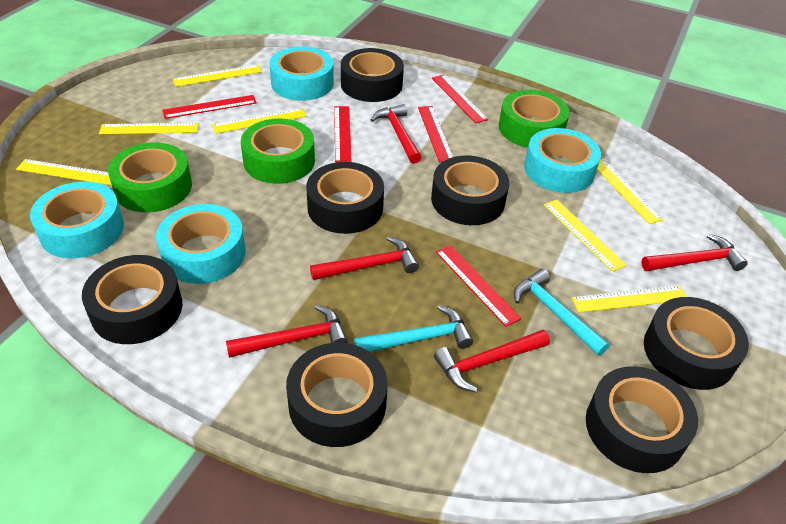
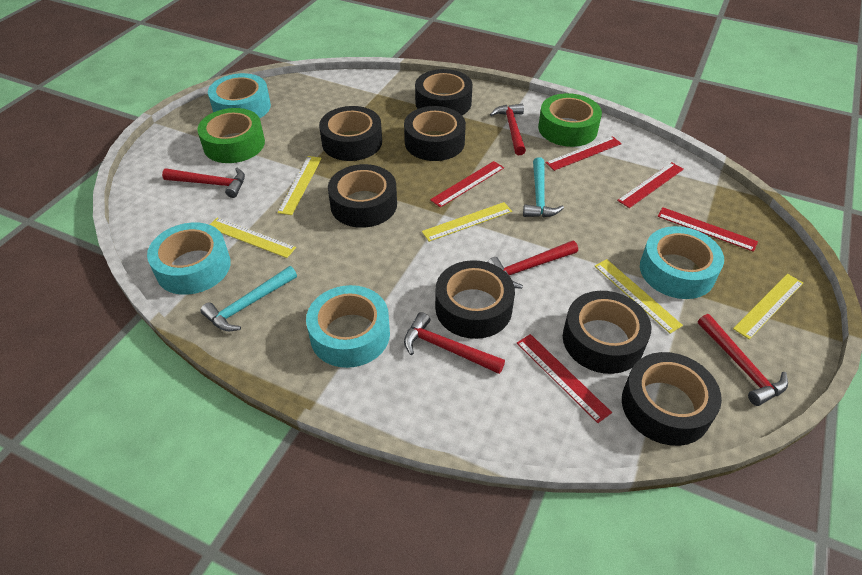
green tape: [108,142,192,212] [241,118,315,184] [499,90,570,148] = 3 -> [197,108,265,163] [538,93,602,147] = 2
yellow ruler: [16,159,111,185] [99,123,199,134] [173,65,262,87] [212,108,307,134] [544,200,627,272] [572,286,687,313] [597,159,663,224] = 7 -> [210,218,296,258] [277,156,322,215] [422,202,512,242] [595,259,683,334] [733,274,803,340] = 5

